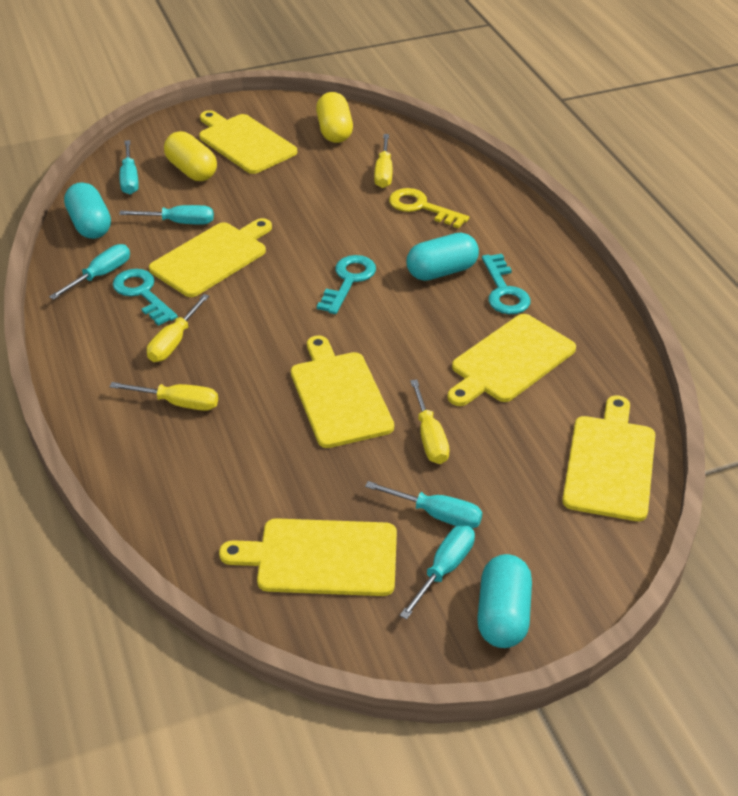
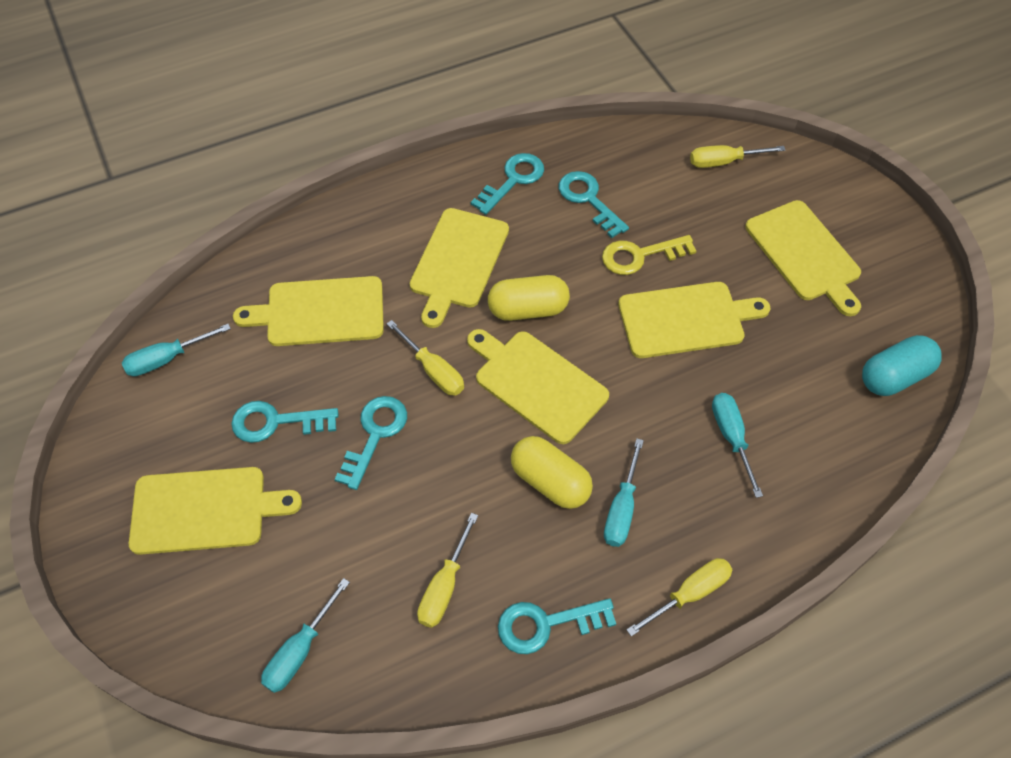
turquoise capsule: [64,182,111,239] [406,233,479,281] [477,554,532,648] = 3 -> [862,335,942,396] = 1
turquoise key: [113,269,178,326] [317,255,376,314] [482,254,530,314] = 3 -> [231,401,338,443] [334,396,407,490] [471,153,544,215] [498,598,616,654] [559,171,629,238] = 5
turquoise screwdriver: [49,244,130,300] [119,205,214,225] [120,140,139,195] [365,481,482,529] [400,525,475,620] = 5 -> [122,324,231,376] [261,578,350,693] [604,438,644,547] [712,393,763,498] = 4

